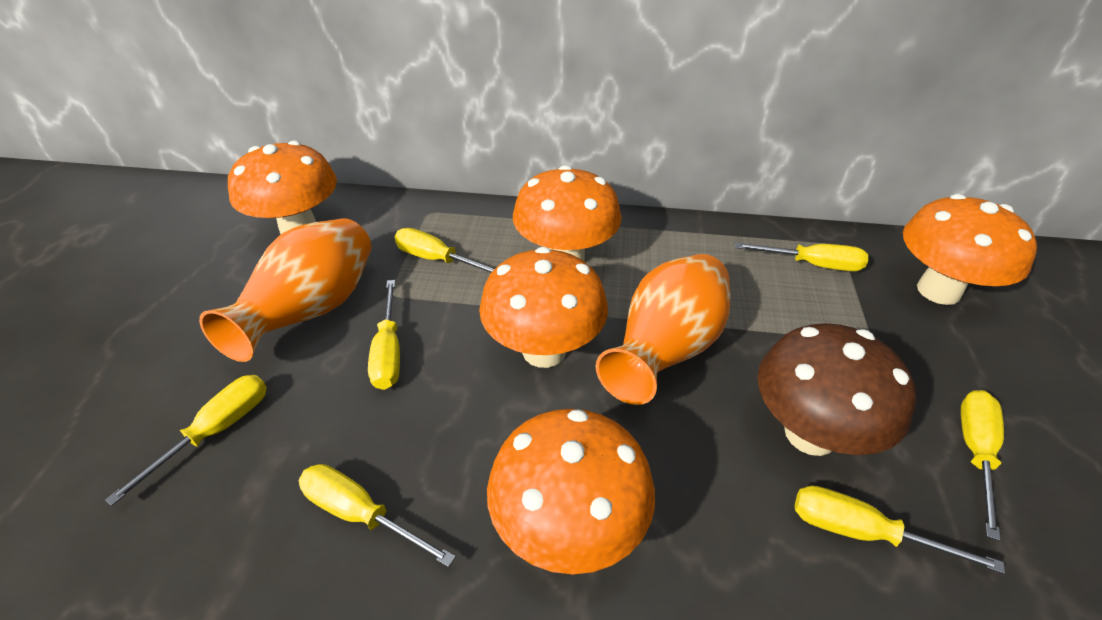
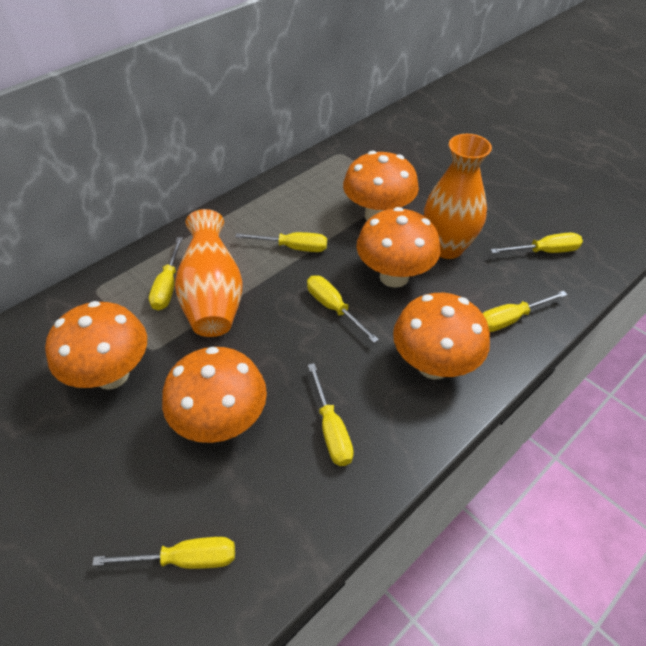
brown mushroom: [757,323,916,456] = 1 -> none = 0

